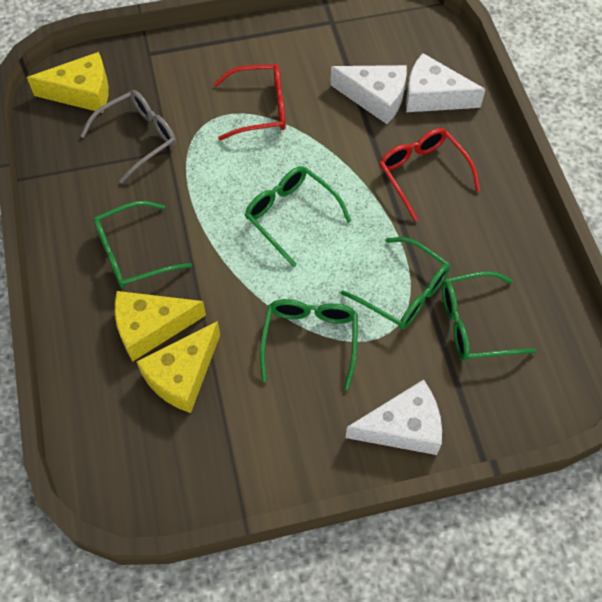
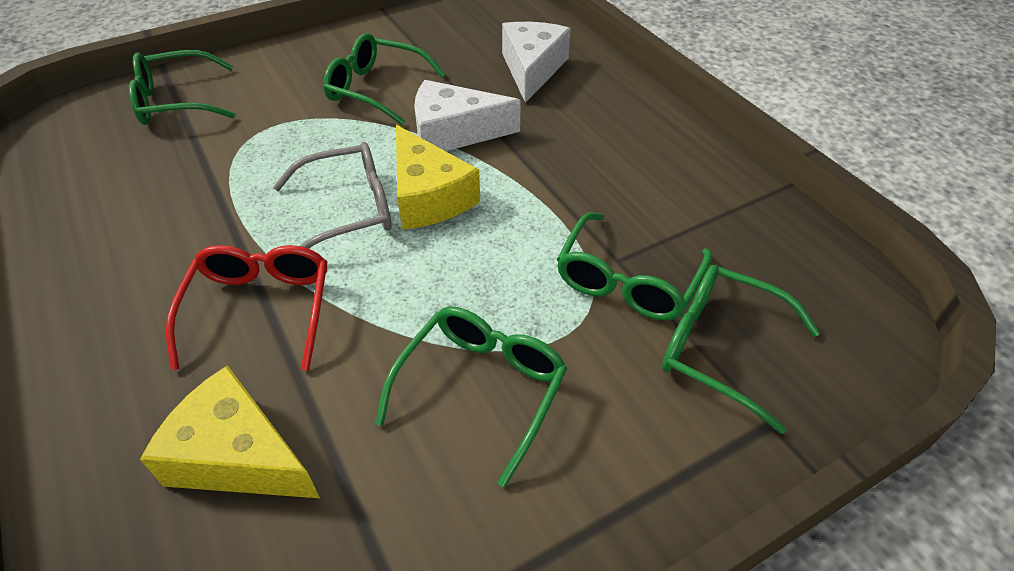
red glasses: [214,64,286,141] [379,128,480,222] = 2 -> [166,245,328,370] = 1
white cheese: [330,65,407,124] [346,379,442,455] [406,53,486,112] = 3 -> [414,80,521,151] [502,22,571,103] = 2
yellow cheese: [27,52,109,113] [115,291,206,362] [136,321,220,413] = 3 -> [140,365,320,498] [396,125,480,230] = 2

